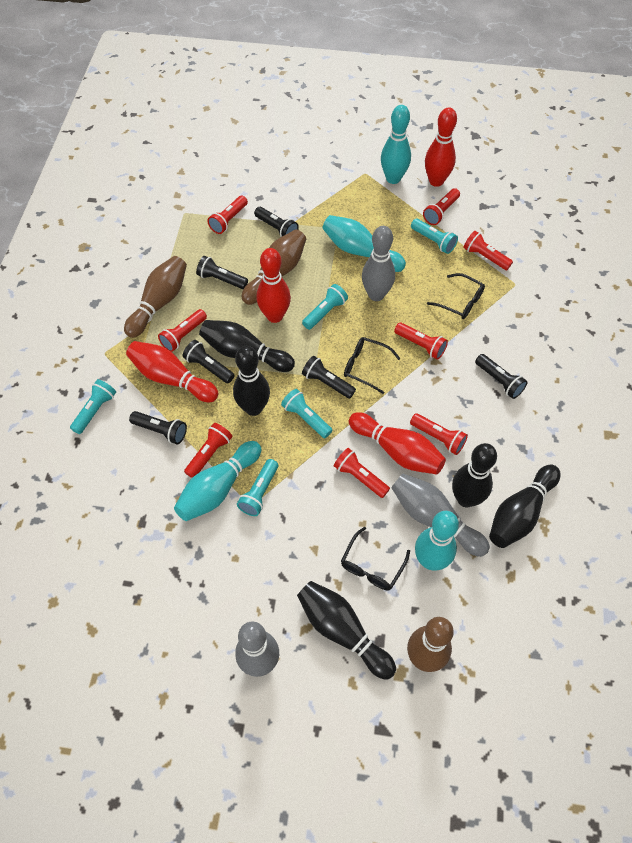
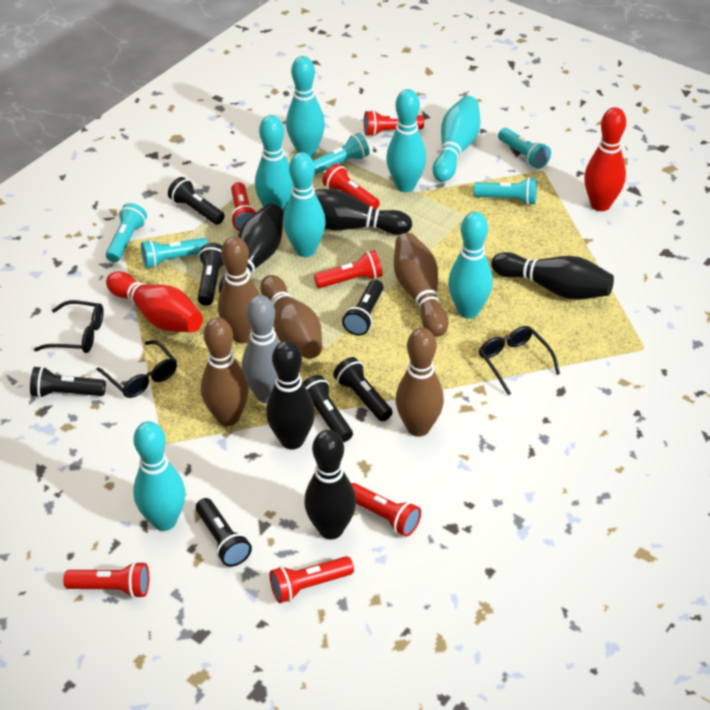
black flashlight: [129,411,187,444] [183,340,234,383] [196,256,248,289] [254,207,299,237] [302,356,356,399] [475,354,528,399] = 6 -> [30,366,106,398] [168,177,225,225] [196,498,252,567] [198,243,224,306] [303,375,353,442] [333,357,393,422] [342,280,383,336] = 7
brown bowling pin: [124,256,187,338] [242,229,306,305] [407,617,454,672] = 3 -> [201,318,249,426] [218,236,260,344] [260,275,322,359] [394,233,448,337] [396,328,444,437] = 5
grey bowling pin: [235,622,279,677] [362,226,395,301] [391,474,490,557] = 3 -> [242,295,280,403] = 1
red bowling pin: [126,341,219,402] [257,248,291,323] [349,412,446,474] [425,107,457,187] = 4 -> [106,271,203,332] [584,107,626,211] = 2
red flashlight: [158,309,207,352] [184,423,233,478] [207,196,248,234] [334,448,390,498] [394,323,448,360] [410,413,468,455] [423,188,460,225] [463,231,513,270] = 8 -> [63,561,149,598] [231,182,257,231] [270,556,354,603] [314,250,383,288] [322,164,380,210] [351,483,421,537] [364,110,424,137] = 7
turquoise bowling pin: [174,441,261,521] [322,215,406,272] [381,105,411,184] [415,511,459,571] = 4 -> [133,421,185,531] [255,115,293,213] [283,152,326,257] [286,56,325,157] [386,89,426,192] [433,96,480,182] [448,212,493,319] = 7

